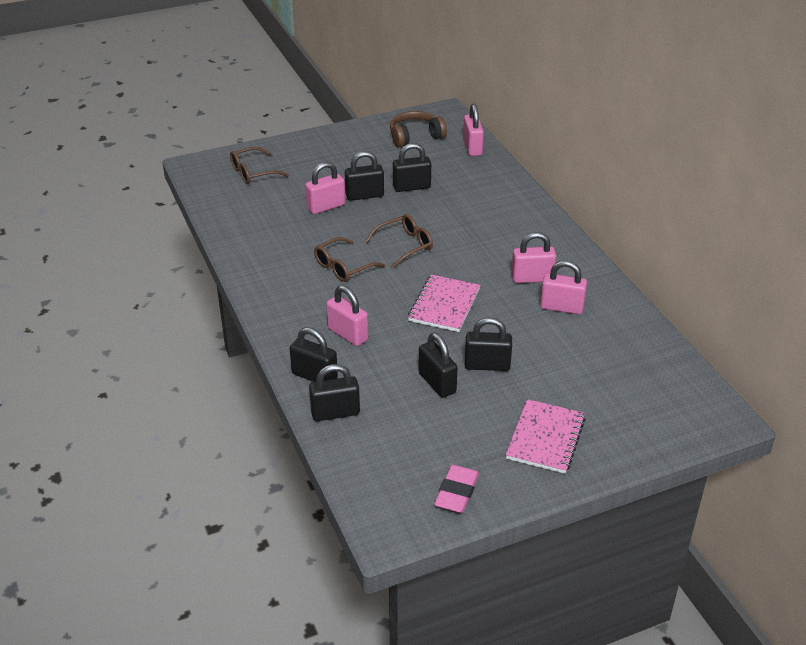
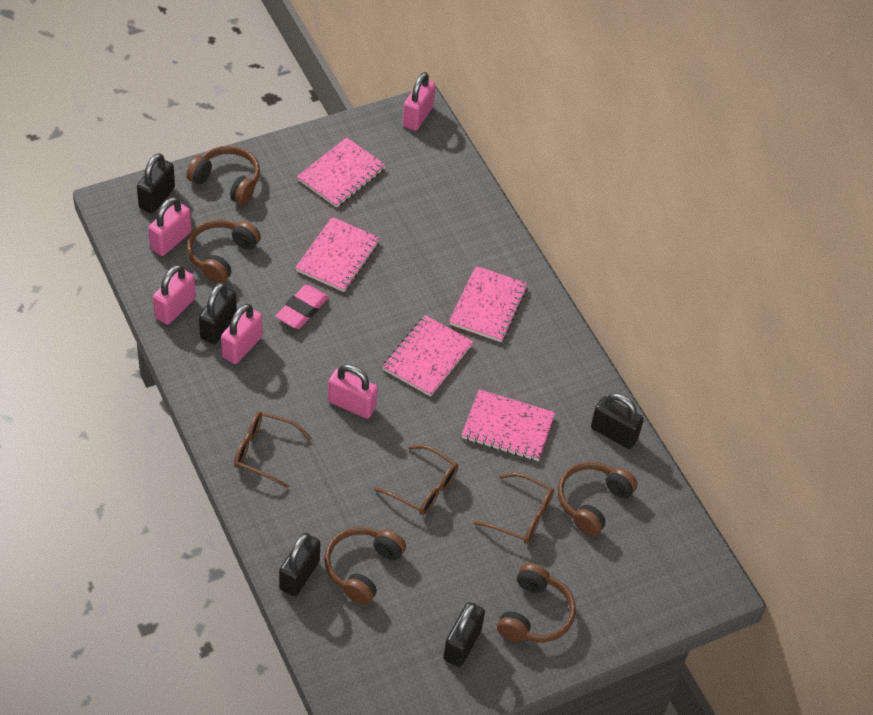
black padlock: [290,327,338,382] [309,364,360,421] [345,151,384,201] [393,143,431,192] [419,332,458,398] [465,317,512,371] = 6 -> [137,153,175,213] [199,282,237,344] [279,533,320,596] [443,602,485,667] [591,393,644,449] = 5
brown headphones: [390,111,447,147] = 1 -> [187,146,260,205] [187,219,261,284] [324,526,406,605] [497,563,576,642] [558,462,638,536] = 5
pink notebook: [408,274,480,332] [506,399,586,474] = 2 -> [295,217,380,292] [297,137,386,208] [382,315,473,397] [449,266,528,342] [462,389,555,461] = 5

